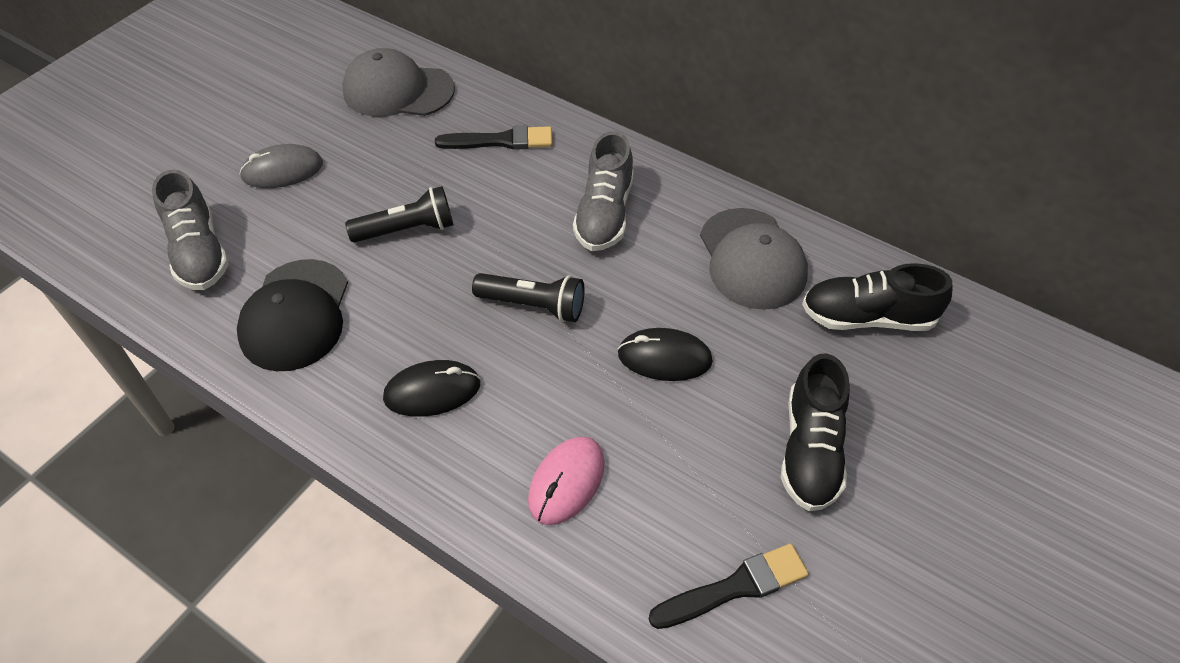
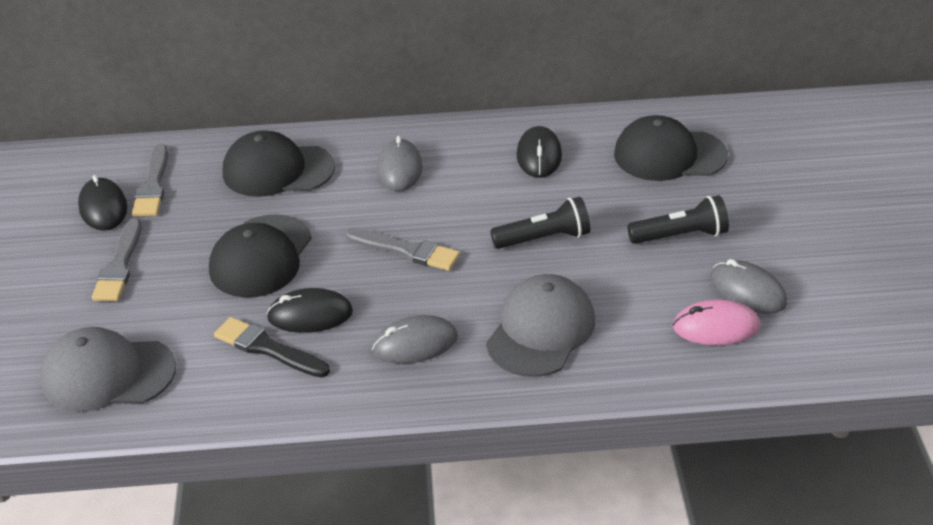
black brush: [435,125,553,150] [649,543,809,629] = 2 -> [214,317,330,378] = 1
black cap: [237,259,348,371] = 1 -> [209,214,312,298] [223,131,335,197] [614,115,728,181] = 3
black mouse: [383,360,480,417] [618,328,713,381] = 2 -> [78,175,127,231] [266,288,353,333] [516,126,562,178] = 3
black shoe: [781,353,850,511] [802,263,952,331] = 2 -> none = 0
grey brush: none = 0 -> [92,218,142,301] [132,144,168,217] [346,228,460,271] = 3
grey mouse: [239,144,323,188] = 1 -> [372,315,458,364] [377,136,423,191] [710,259,787,314] = 3
grey shoe: [152,169,229,290] [573,131,634,251] = 2 -> none = 0

